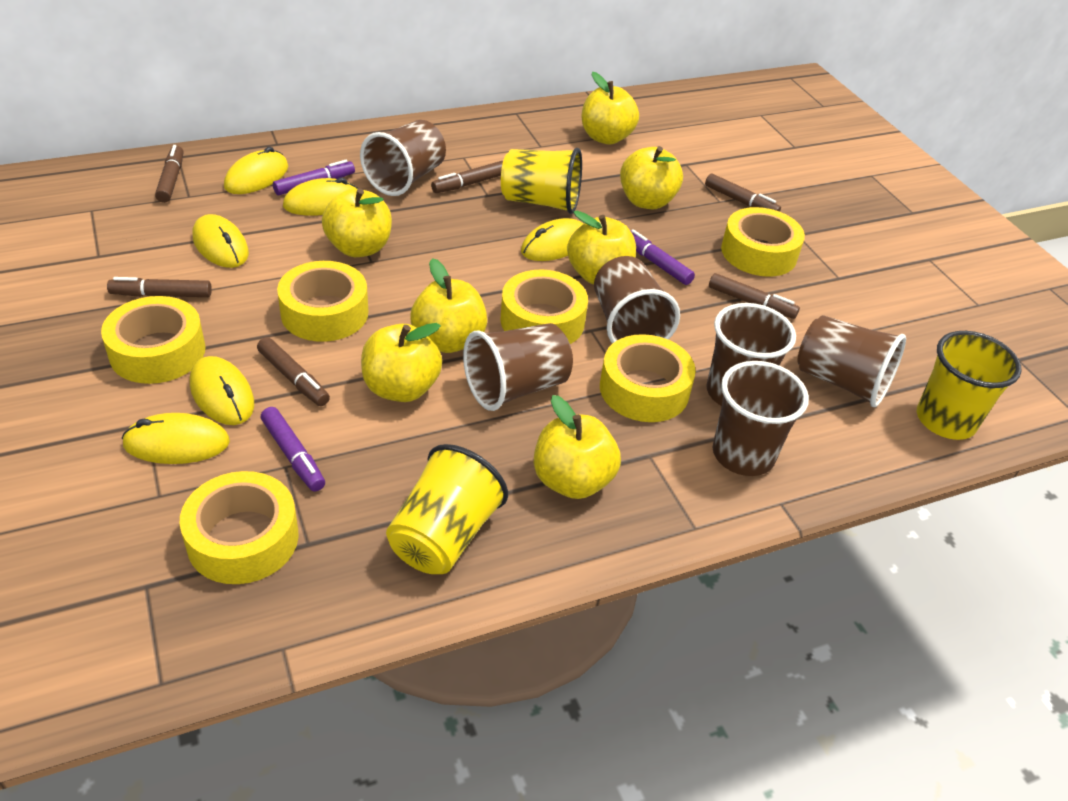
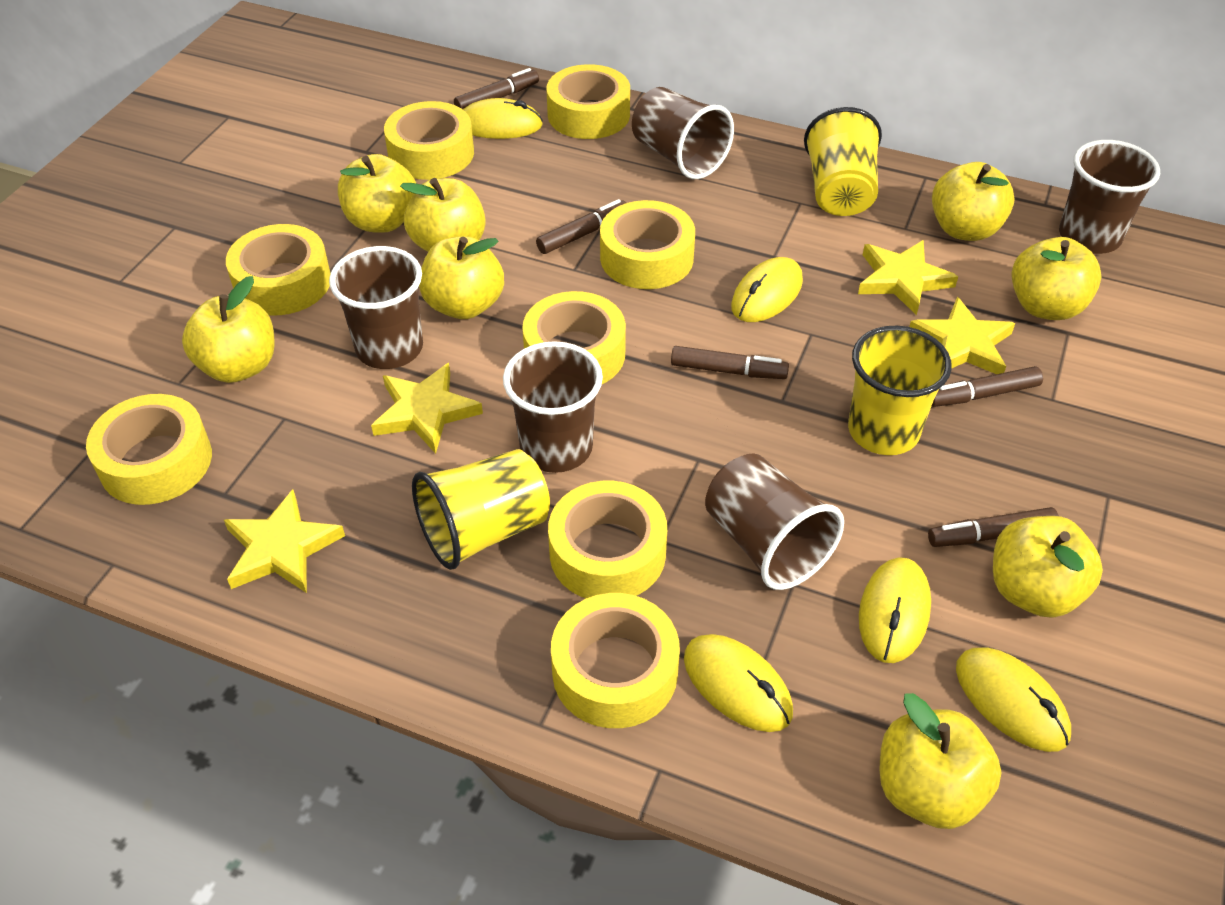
brown cup: [360,120,446,196] [463,323,573,411] [594,256,680,344] [706,303,796,406] [713,361,809,476] [797,315,906,407] = 6 -> [329,246,423,369] [503,341,603,473] [632,87,734,179] [705,453,844,590] [1059,140,1160,254] = 5
brown marker: [107,277,212,297] [155,145,183,203] [257,337,330,406] [431,161,503,193] [705,173,781,212] [709,273,800,319] = 6 -> [454,68,539,109] [536,199,626,254] [671,346,789,379] [928,507,1059,547] [932,366,1043,407] = 5
purple marker: [261,407,325,491] [273,160,355,195] [630,229,695,285] = 3 -> none = 0
yellow apple: [322,188,392,257] [361,323,442,402] [410,258,487,353] [534,395,621,499] [567,211,636,284] [582,72,639,144] [620,146,683,209] = 7 -> [182,276,275,383] [338,154,416,233] [400,178,486,252] [419,236,504,319] [879,693,1002,829] [932,162,1015,241] [993,516,1103,618] [1012,237,1101,320] = 8
yellow mouse: [121,413,230,464] [190,356,254,425] [193,214,249,268] [224,147,288,194] [283,178,358,216] [521,218,584,261] = 6 -> [463,98,543,139] [684,634,793,732] [731,257,803,322] [859,557,931,663] [956,648,1071,752] = 5
yellow star: none = 0 -> [224,489,345,593] [371,363,483,454] [858,240,958,315] [909,297,1015,374] = 4
yellow tape: [101,296,206,384] [180,471,299,584] [277,261,368,342] [500,270,588,344] [600,334,696,422] [721,207,805,277] = 6 -> [86,394,212,505] [226,224,331,315] [384,101,474,180] [522,291,626,384] [546,64,630,139] [548,481,667,598] [551,593,680,728] [600,200,695,289] = 8

